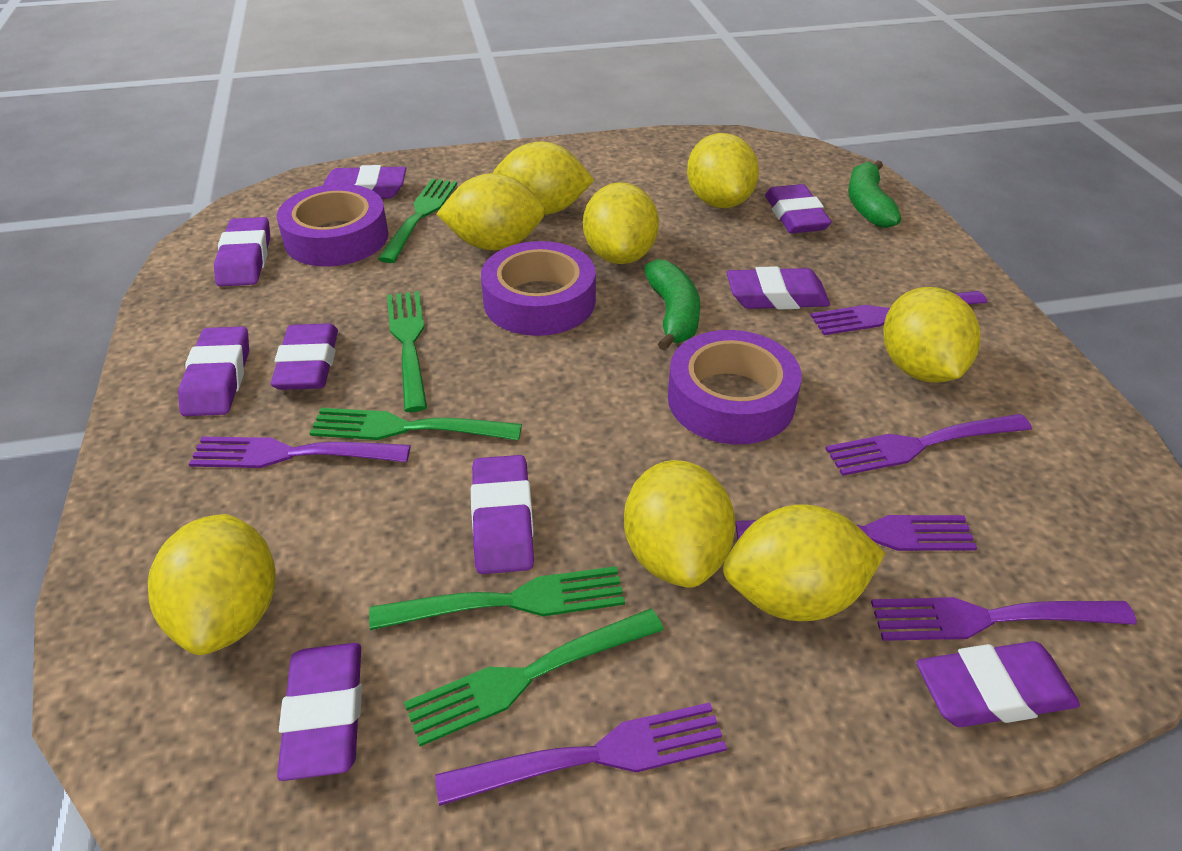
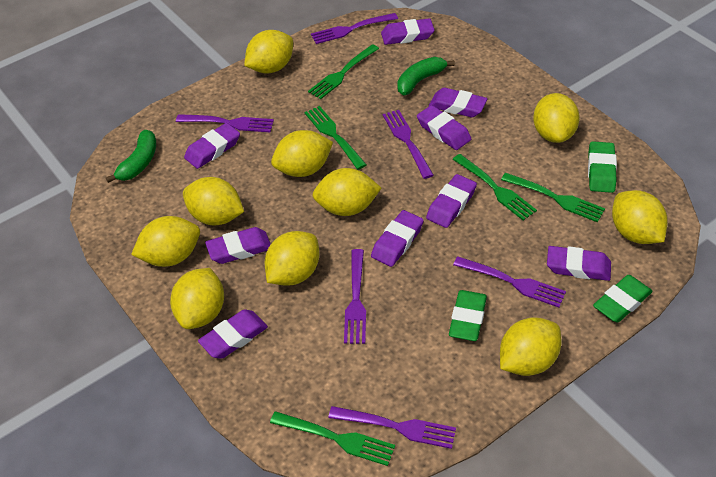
green eraser: none = 0 -> [449,290,487,341] [588,141,617,193] [593,275,653,323] = 3
purple tape: [277,184,388,267] [481,241,596,336] [668,330,802,444] = 3 -> none = 0
yellow lemon: [148,514,276,655] [436,173,545,250] [493,141,594,215] [583,182,659,264] [624,460,735,588] [687,133,759,208] [723,504,885,621] [883,287,980,383] = 8 -> [131,216,200,267] [170,268,224,329] [183,177,244,225] [244,30,293,73] [265,231,319,286] [271,130,333,177] [312,168,381,216] [500,317,561,376] [533,93,580,143] [612,190,668,244] = 10

